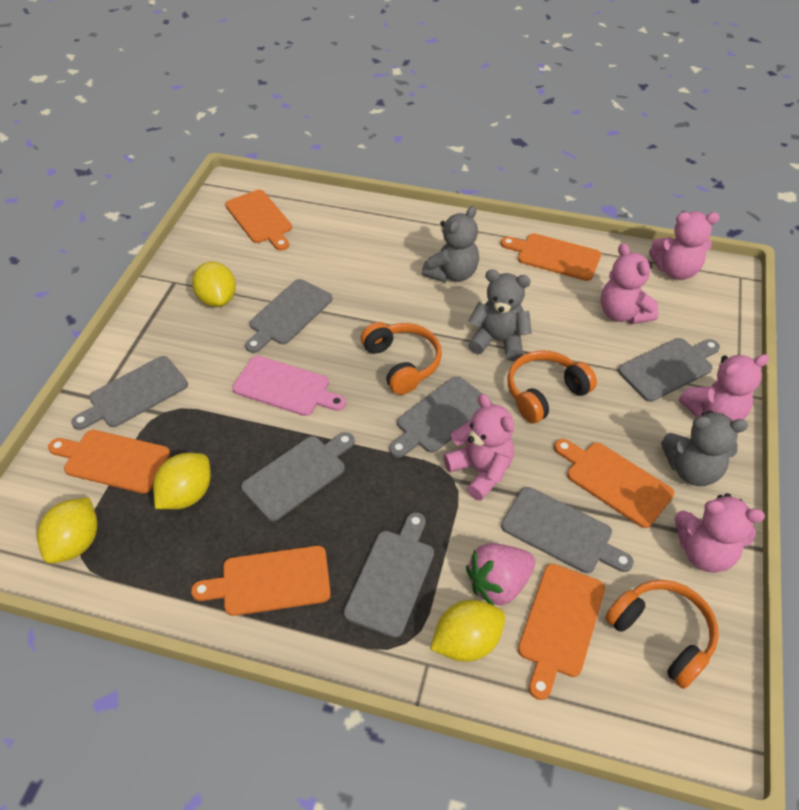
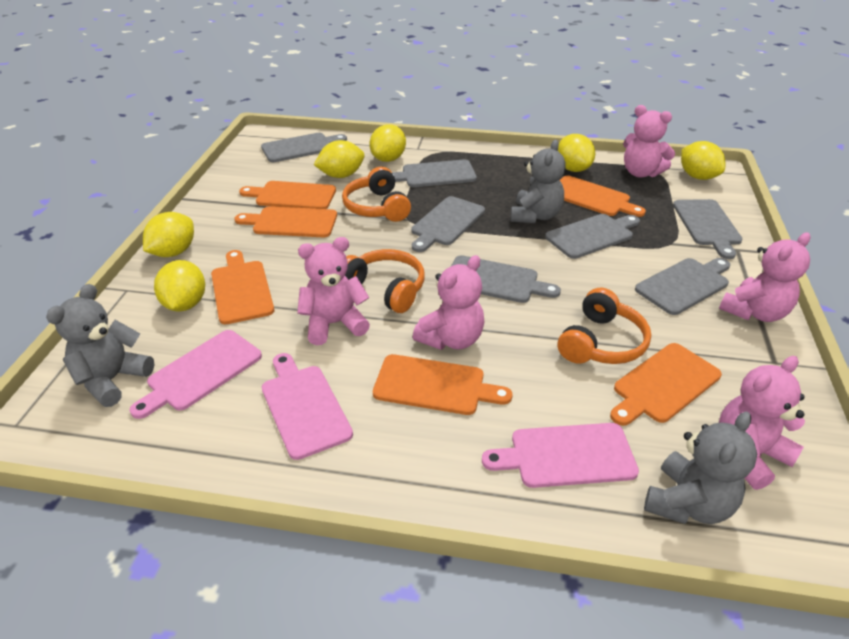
pink cutting board: [232,356,346,416] = 1 -> [130,330,262,419] [262,353,353,460] [482,423,639,488] = 3
pink strawberry: [466,543,535,605] = 1 -> none = 0
yellow lemon: [37,497,97,563] [153,453,211,509] [192,261,236,307] [430,600,505,662] = 4 -> [143,212,194,257] [154,260,205,312] [314,140,365,178] [369,124,406,162] [557,134,595,172] [681,141,725,180] = 6

